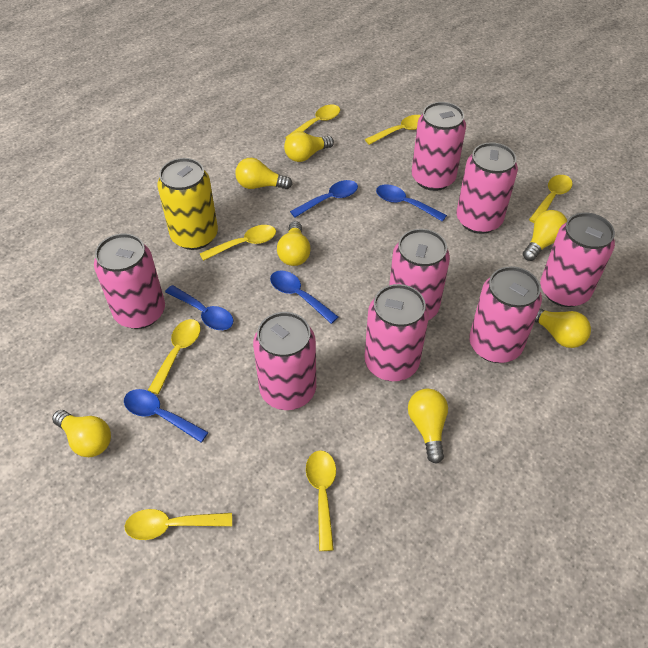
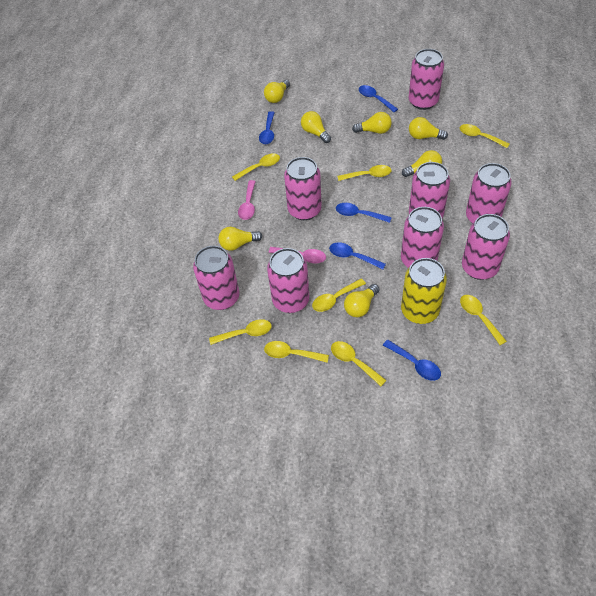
pink spoon: none = 0 -> [238,180,256,220] [269,247,326,264] = 2
yellow spoon: [124,509,232,540] [148,319,201,394] [199,225,276,261] [285,104,340,138] [306,450,336,551] [365,115,421,145] [529,175,572,223] = 7 -> [209,319,272,345] [232,153,280,181] [264,341,329,363] [312,278,366,312] [331,341,387,386] [338,165,391,181] [460,124,510,148] [460,295,507,345] = 8

